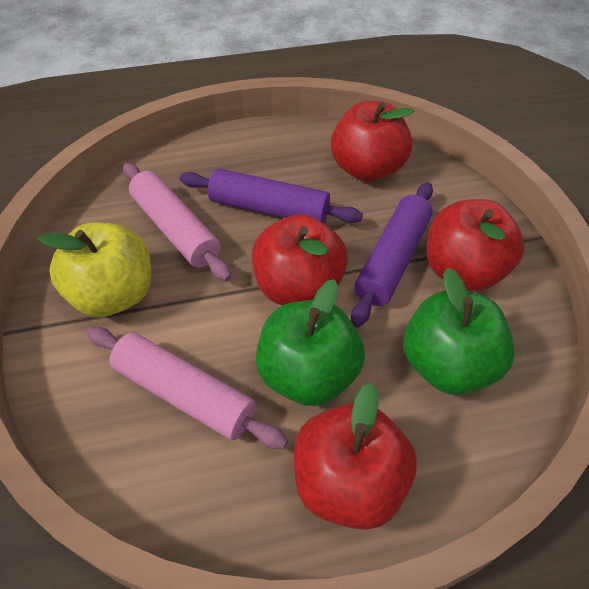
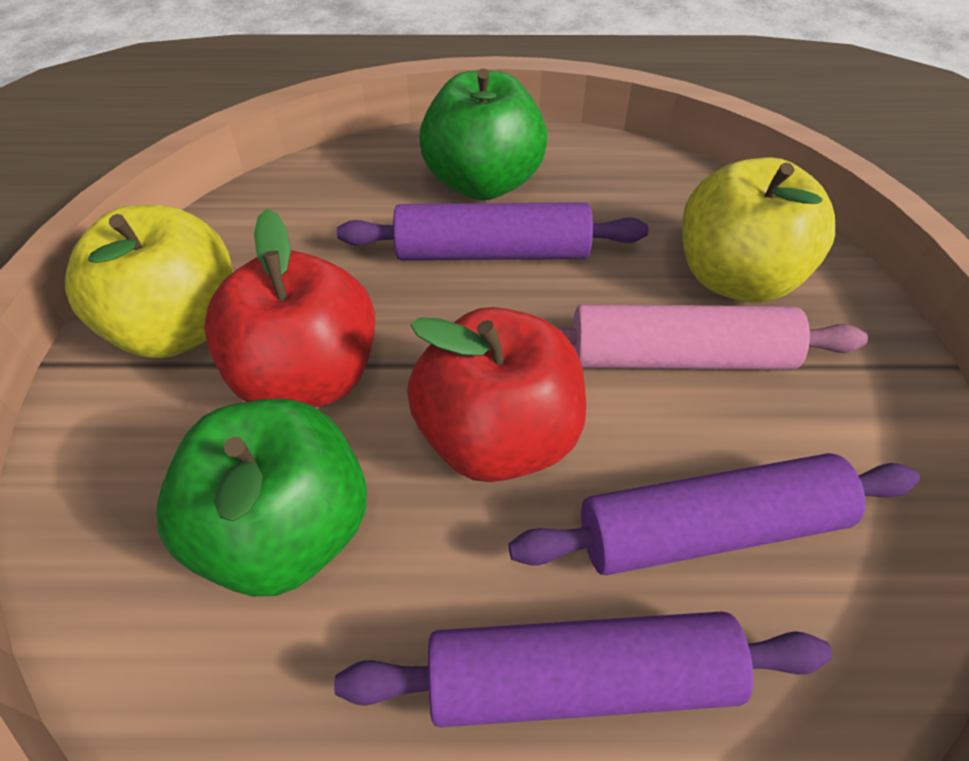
pink rolling pin: [87,327,288,449] [123,163,231,281] = 2 -> [556,305,868,370] = 1
purple rolling pin: [180,168,363,223] [351,182,433,327] = 2 -> [334,611,833,728] [337,202,649,260] [508,453,920,575] = 3
red apple: [252,214,348,305] [294,383,416,530] [331,101,414,182] [426,199,525,291] = 4 -> [204,209,375,407] [407,307,586,482] = 2
yellow apple: [38,222,151,317] = 1 -> [65,205,234,358] [682,157,835,303] = 2

